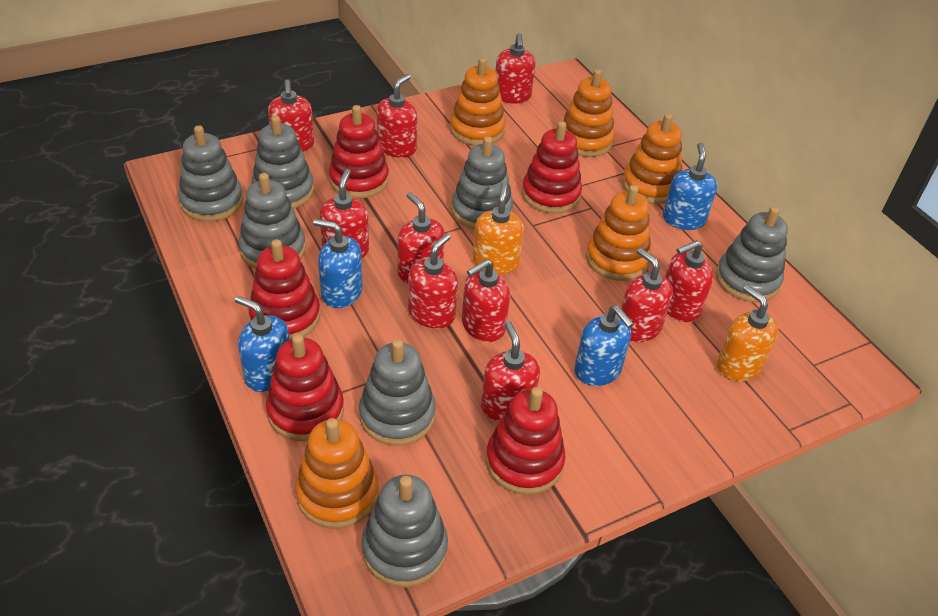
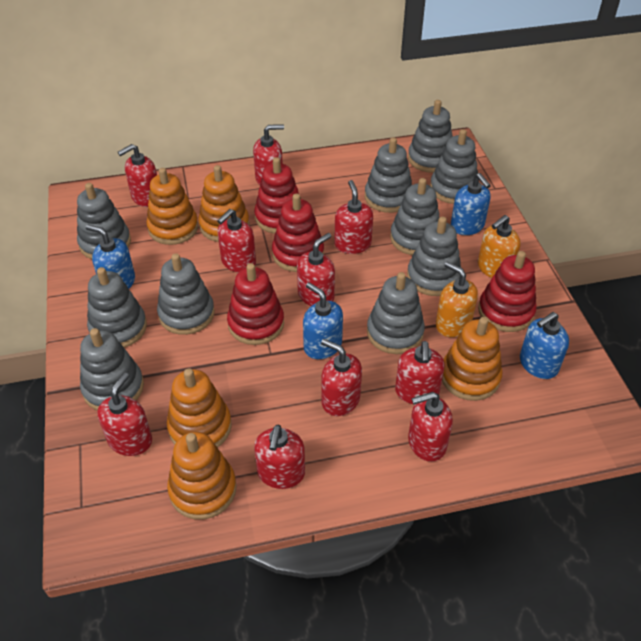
grey stacking toy: [178,125,243,222] [239,173,306,269] [251,115,314,209] [359,339,436,446] [362,475,448,588] [451,136,513,229] [716,206,788,302] = 7 -> [77,183,131,259] [80,328,144,411] [87,267,147,348] [157,253,215,335] [365,137,412,213] [367,272,425,354] [390,178,440,255] [407,217,461,296] [408,100,452,173] [430,129,478,204] = 10
red stacking toy: [248,239,321,339] [266,334,344,441] [329,105,389,198] [486,387,566,495] [522,121,582,214] = 5 -> [227,263,284,345] [254,157,299,234] [272,194,324,272] [478,251,537,332] = 4

